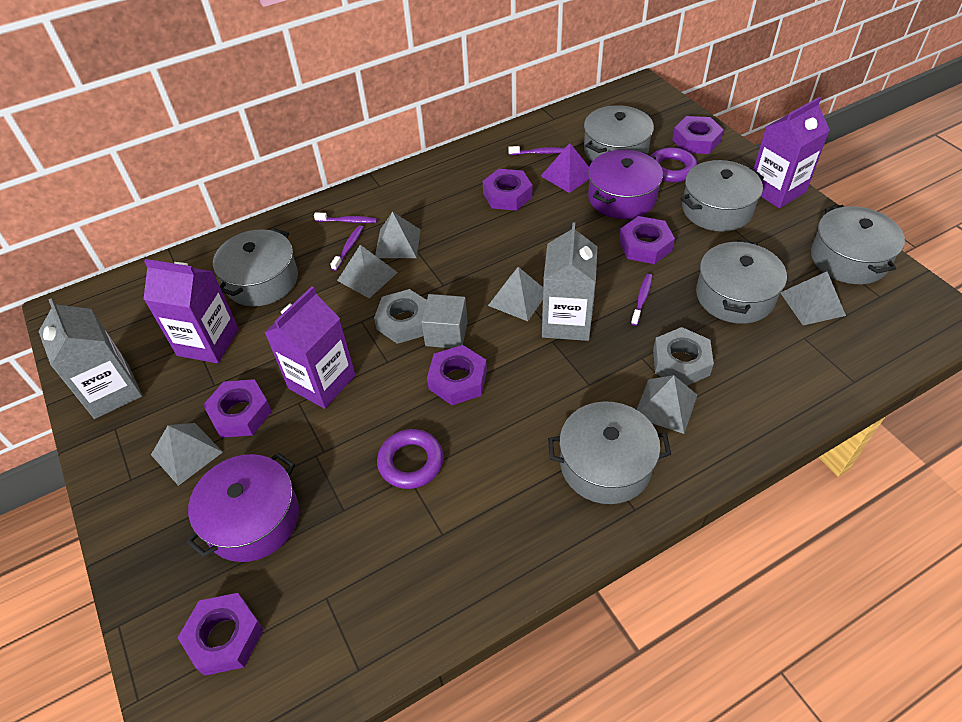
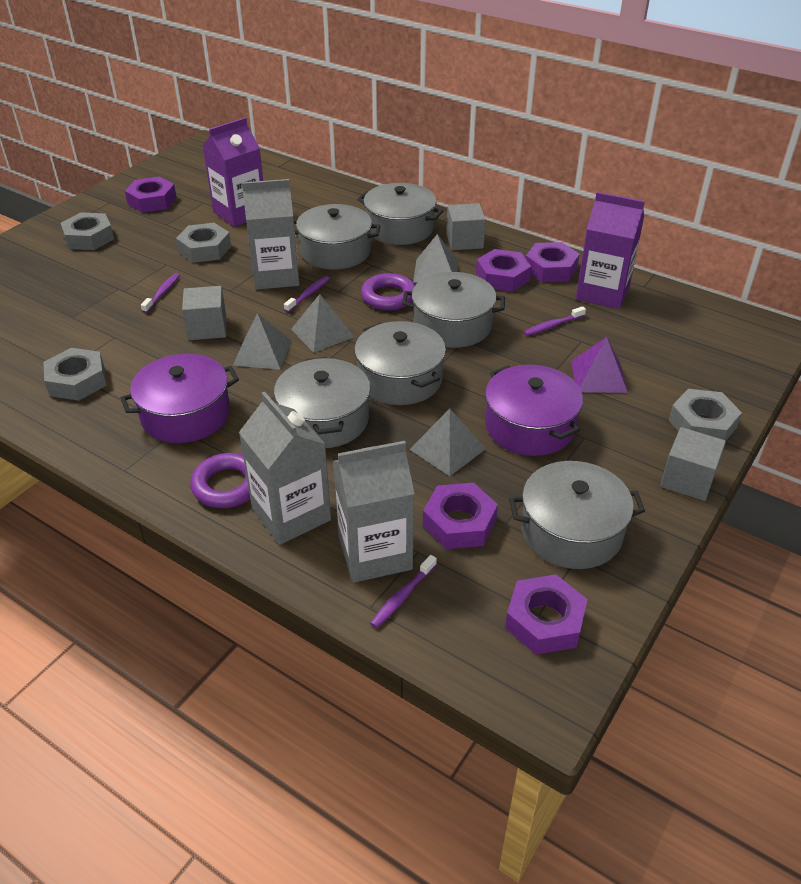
grey carton: [38,298,142,419] [542,222,597,341] = 2 -> [239,392,331,545] [242,179,299,290] [333,441,414,583] = 3
grey cube: [421,294,468,348] = 1 -> [182,286,226,340] [446,203,486,250] [660,427,726,501] = 3
grey nut: [374,289,427,344] [653,327,714,386] = 2 -> [43,348,107,401] [61,212,114,250] [176,223,231,263] [669,389,742,441] = 4
grey pyramid: [151,423,223,486] [337,245,398,298] [375,211,421,258] [488,267,543,321] [637,375,697,434] [780,272,846,325] = 6 -> [233,313,292,370] [291,294,354,353] [409,409,486,476] [413,234,458,283] = 4
purple carton: [143,259,239,363] [264,286,356,409] [754,97,830,208] = 3 -> [203,118,263,227] [576,192,645,309] = 2
purple nut: [178,593,264,676] [203,379,272,438] [427,345,487,405] [483,169,533,211] [619,216,675,264] [672,116,724,154] = 6 -> [125,177,177,213] [423,483,498,549] [476,249,531,292] [505,574,588,655] [526,242,580,282] = 5

